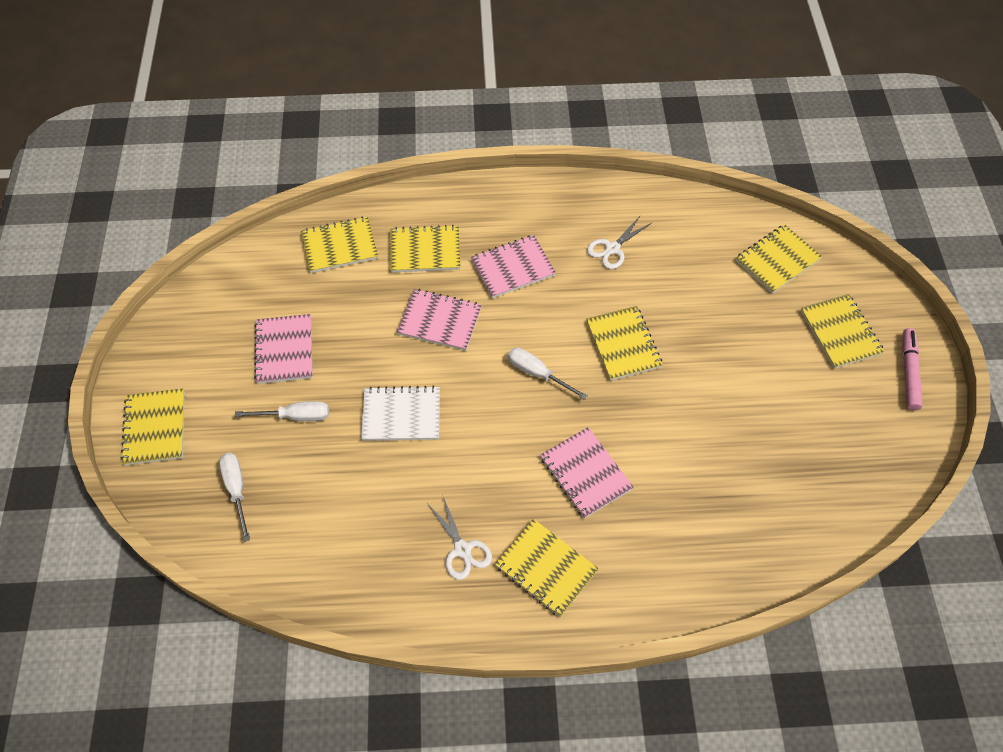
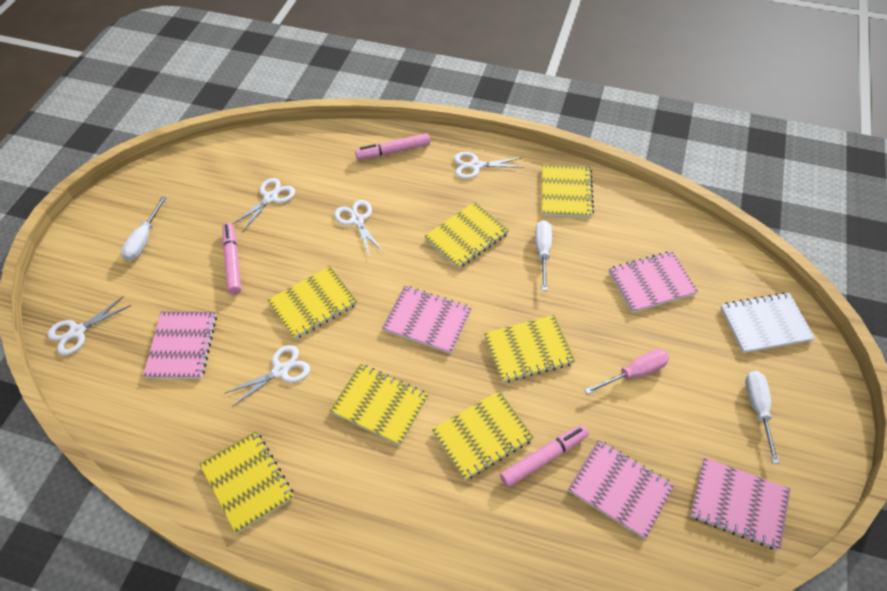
pink marker: [902,328,923,410] = 1 -> [222,223,241,294] [355,133,430,160] [500,425,589,487] = 3
pink notebook: [254,314,313,384] [397,289,482,351] [471,235,556,298] [540,427,634,519] = 4 -> [143,311,217,379] [382,286,472,354] [568,440,674,539] [609,251,698,313] [690,457,790,550] = 5
pink screwdriver: none = 0 -> [585,349,669,394] = 1
white scissors: [428,497,492,580] [587,216,652,269] = 2 -> [48,296,131,355] [224,345,310,407] [232,178,295,232] [334,200,384,255] [454,152,524,179] = 5

